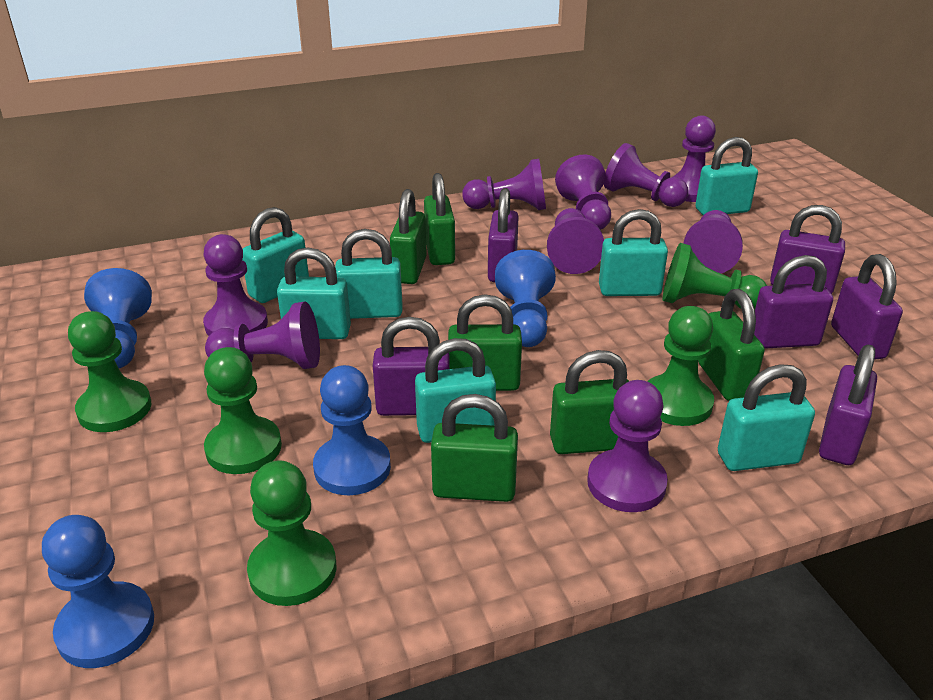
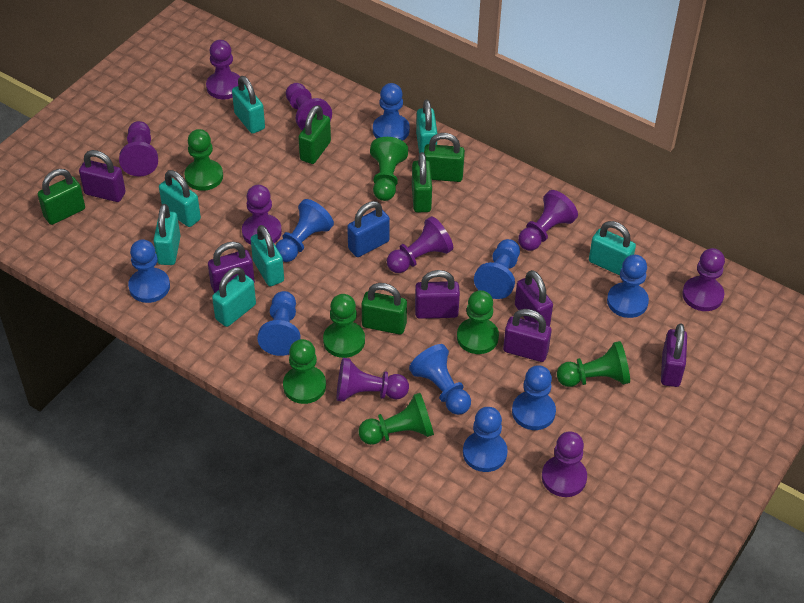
blue padlock: none = 0 -> [347,201,390,257] = 1
blue pawn: [42,515,154,668] [84,268,152,368] [313,365,391,495] [495,250,556,347] = 4 -> [128,239,170,303] [258,291,301,356] [276,199,334,262] [373,83,410,141] [409,344,471,415] [463,407,508,472] [474,239,520,299] [512,365,556,430] [607,255,649,318] = 9
green padlock: [390,189,427,284] [424,173,455,265] [431,394,518,502] [448,294,522,391] [550,350,629,454] [698,289,765,401] = 6 -> [38,169,85,225] [298,105,331,164] [362,283,407,334] [412,152,432,212] [424,133,465,182] = 5
green pawn: [68,311,151,432] [204,347,282,474] [247,460,337,606] [647,306,714,426] [663,243,767,309] = 5 -> [184,129,223,191] [283,339,326,404] [323,294,365,358] [358,393,434,445] [370,137,408,201] [457,290,499,354] [557,341,630,387] = 7

